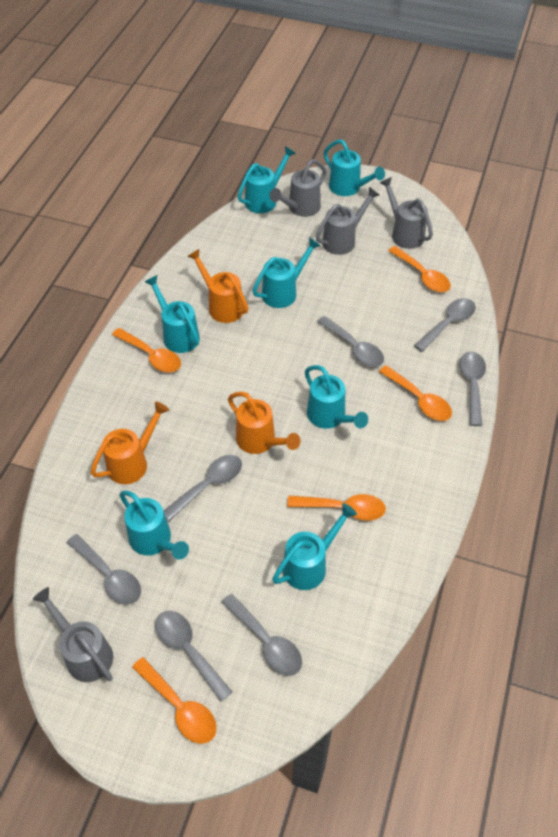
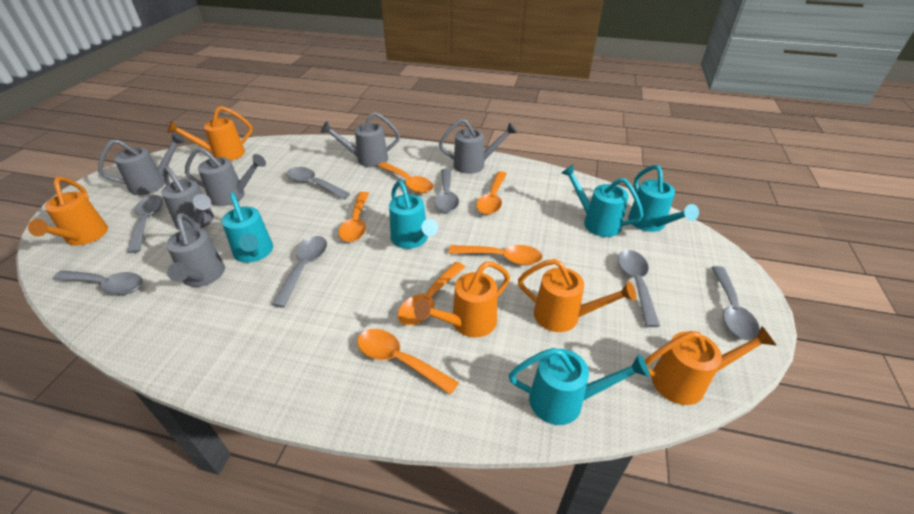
grey watering can: [33,587,113,682] [270,159,326,217] [316,187,379,255] [380,177,433,249] = 4 -> [98,133,185,195] [161,166,214,230] [166,213,225,287] [185,147,266,206] [321,112,400,167] [439,119,517,174] = 6
orange spoon: [112,328,181,372] [132,657,217,744] [287,494,386,520] [379,365,452,421] [388,246,451,292] = 5 -> [339,192,369,242] [357,329,459,395] [378,162,433,193] [398,262,465,325] [449,245,542,265] [476,171,507,215] = 6
orange watering can: [91,401,169,484] [188,249,248,323] [228,392,301,454] = 3 -> [28,177,108,246] [167,106,253,161] [414,261,510,338] [518,259,636,332] [644,326,777,405] = 5
turquoise watering can: [119,491,189,560] [145,275,200,353] [237,146,296,213] [252,237,321,308] [272,503,357,590] [305,365,368,429] [324,140,385,196] = 7 -> [222,193,273,263] [389,180,438,249] [509,348,650,425] [561,164,643,237] [628,165,699,232] = 5

